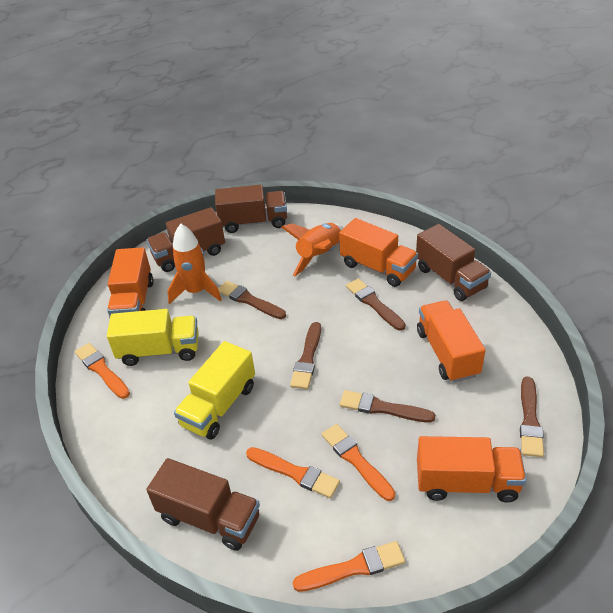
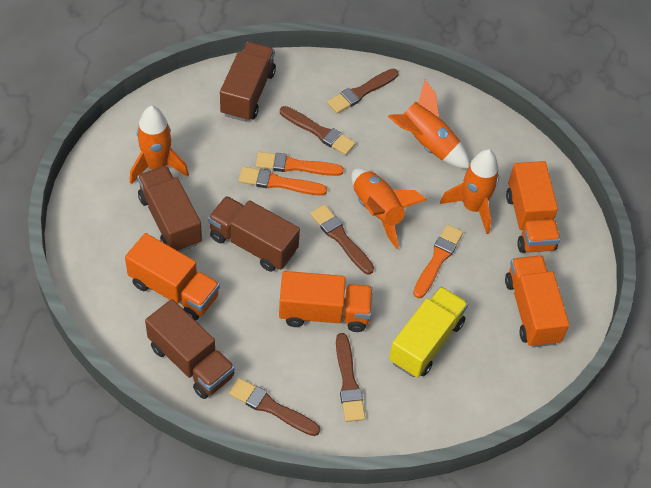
orange brush: [75,343,130,399] [246,447,340,498] [293,541,405,592] [322,424,395,501] = 4 -> [239,166,327,196] [256,152,344,176] [413,224,463,298] = 3
orange rocket: [167,224,222,304] [281,223,343,277] = 2 -> [130,106,189,184] [351,168,427,249] [388,80,470,169] [440,149,499,234] = 4
yellow truck: [107,309,199,366] [174,341,255,440] = 2 -> [389,286,468,378] = 1

